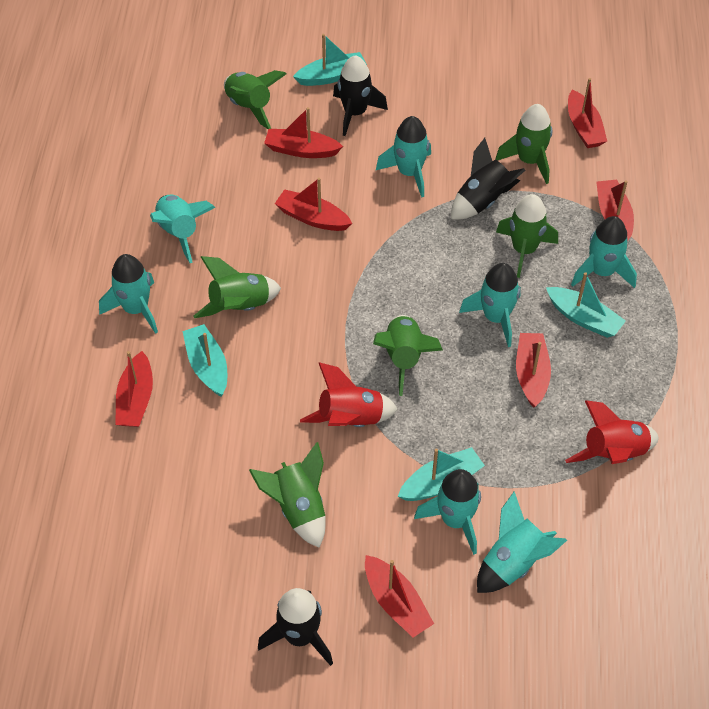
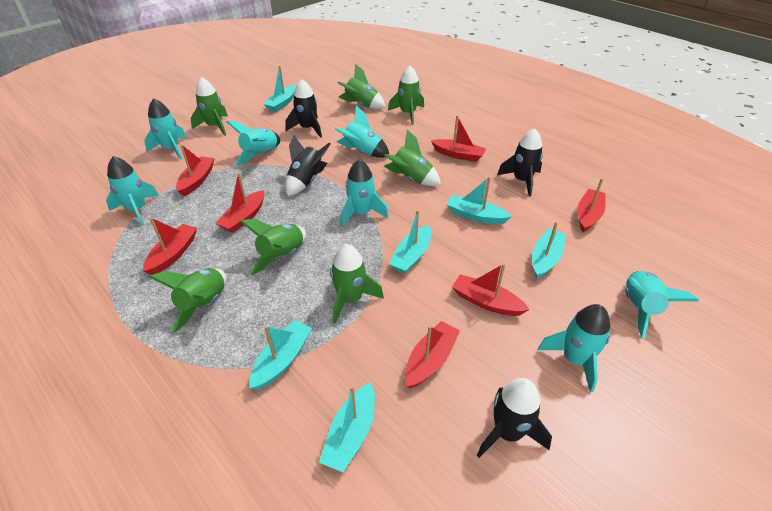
black rocket: [258,588,333,666] [333,55,388,136] [451,138,526,219] = 3 -> [285,79,322,138] [285,135,330,196] [477,378,552,458] [497,128,543,197] = 4
green rocket: [194,256,281,318] [224,70,286,129] [249,442,325,548] [373,315,443,396] [495,104,552,184] [496,194,558,278] = 6 -> [149,268,227,333] [191,78,228,136] [240,219,306,275] [330,244,384,324] [338,64,386,109] [384,130,441,186] [388,66,424,125] = 7
red rocket: [300,362,398,427] [565,400,659,464] = 2 -> none = 0
turquoise boat: [183,324,227,396] [293,34,367,86] [398,447,485,501] [546,272,626,338] = 4 -> [249,320,312,390] [264,66,296,112] [319,383,375,473] [389,210,431,274] [446,177,512,224] [532,222,566,279] = 6

